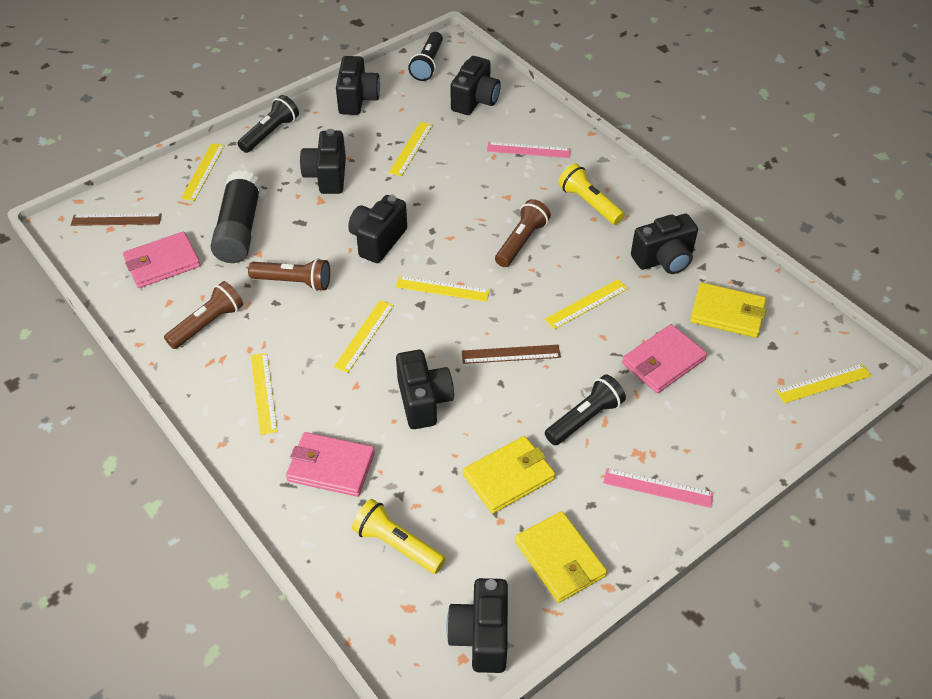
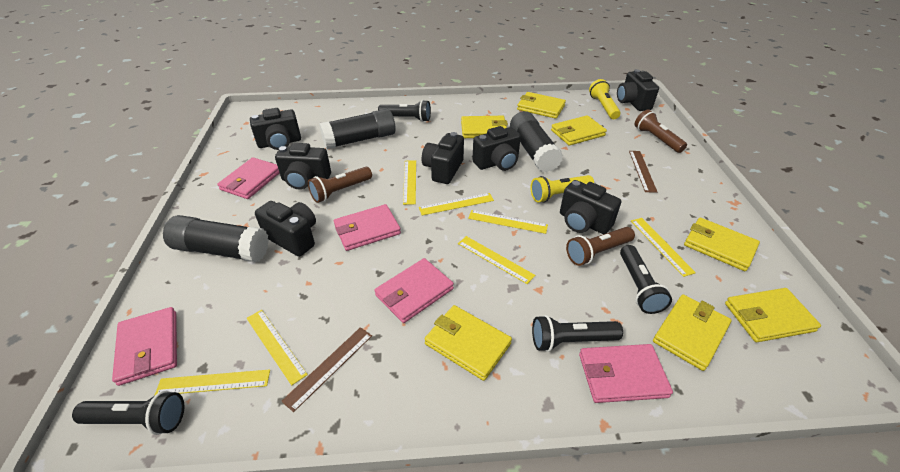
black flashlight: [237,95,299,153] [408,32,443,81] [545,375,626,445] = 3 -> [72,391,184,435] [378,100,431,122] [532,315,623,352] [620,245,672,314] = 4
black glue stick: [211,170,261,263] = 1 -> [163,215,269,262] [319,109,395,149] [510,111,563,172] = 3
pink ruler: [487,142,571,158] [603,468,713,508] = 2 -> none = 0
pink wallet: [123,232,200,288] [286,432,375,497] [622,324,707,393] = 3 -> [112,307,177,386] [217,157,280,199] [334,204,401,251] [374,258,454,323] [579,344,673,403] = 5
yellow wallet: [463,436,555,514] [515,511,607,603] [690,282,766,338] = 3 -> [425,305,512,381] [461,116,508,138] [517,92,566,119] [551,115,607,146] [653,294,732,371] [684,218,760,271] [725,288,821,342] = 7

